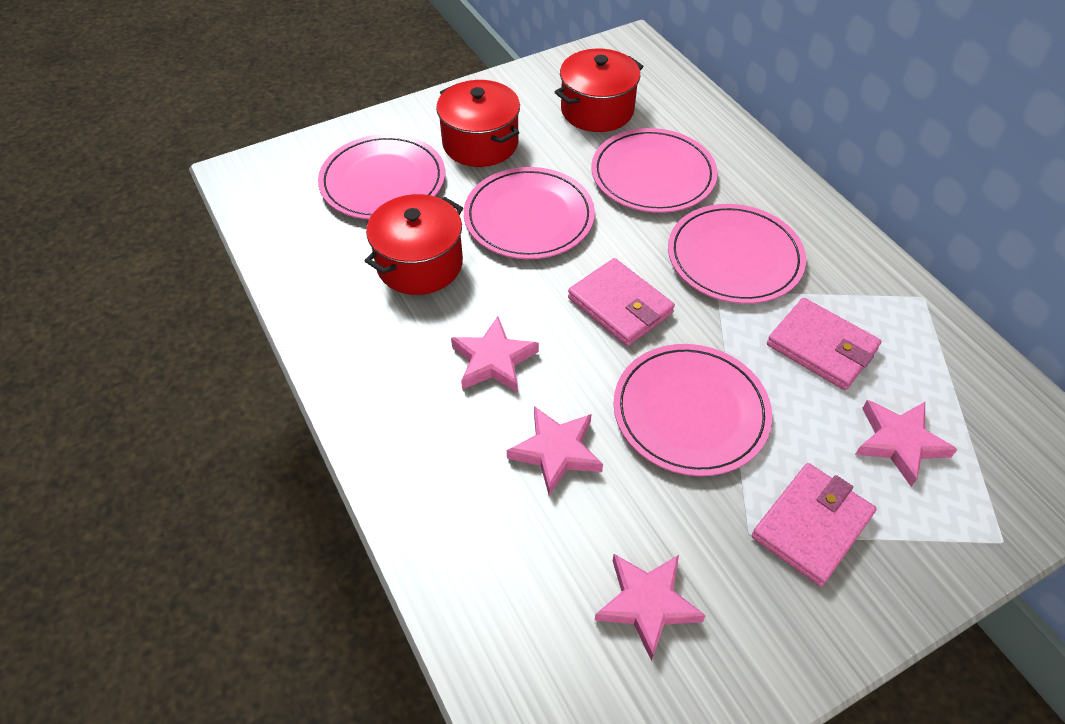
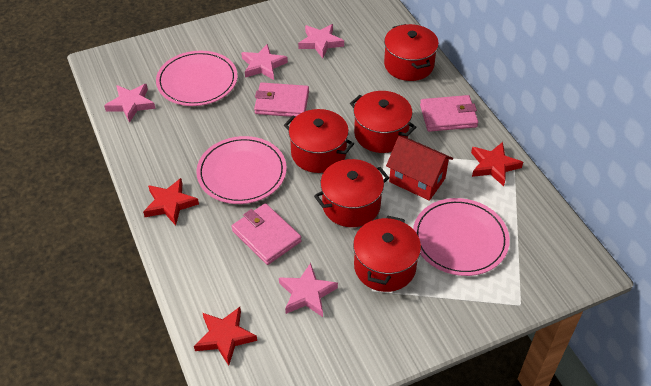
pink plate: [318,134,445,220] [464,167,595,259] [591,128,718,213] [613,344,772,476] [668,204,806,304] = 5 -> [156,51,237,106] [196,136,287,204] [413,198,510,276] = 3
red house: none = 0 -> [386,136,453,201] = 1
red pot: [365,194,463,295] [436,80,520,167] [555,49,643,132] = 3 -> [284,109,354,173] [314,159,389,227] [350,91,417,153] [353,216,421,292] [384,24,439,81] = 5
red star: none = 0 -> [143,178,199,225] [194,307,257,366] [471,142,523,186] = 3

